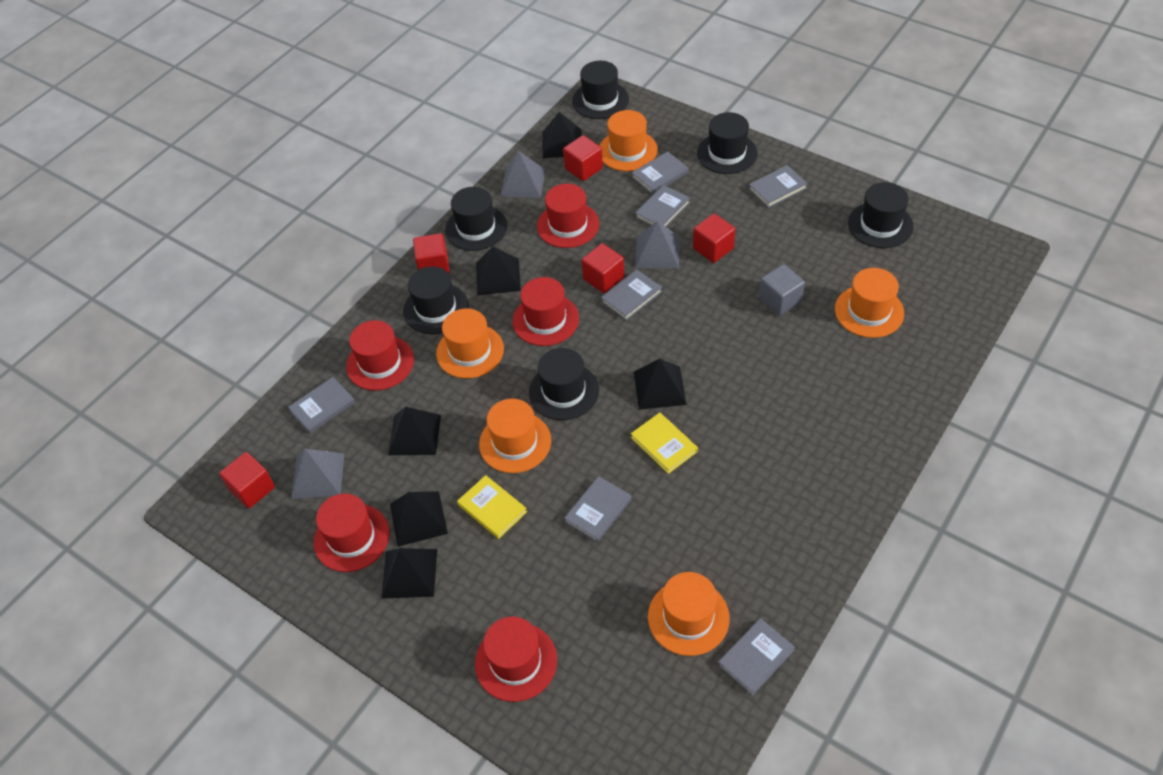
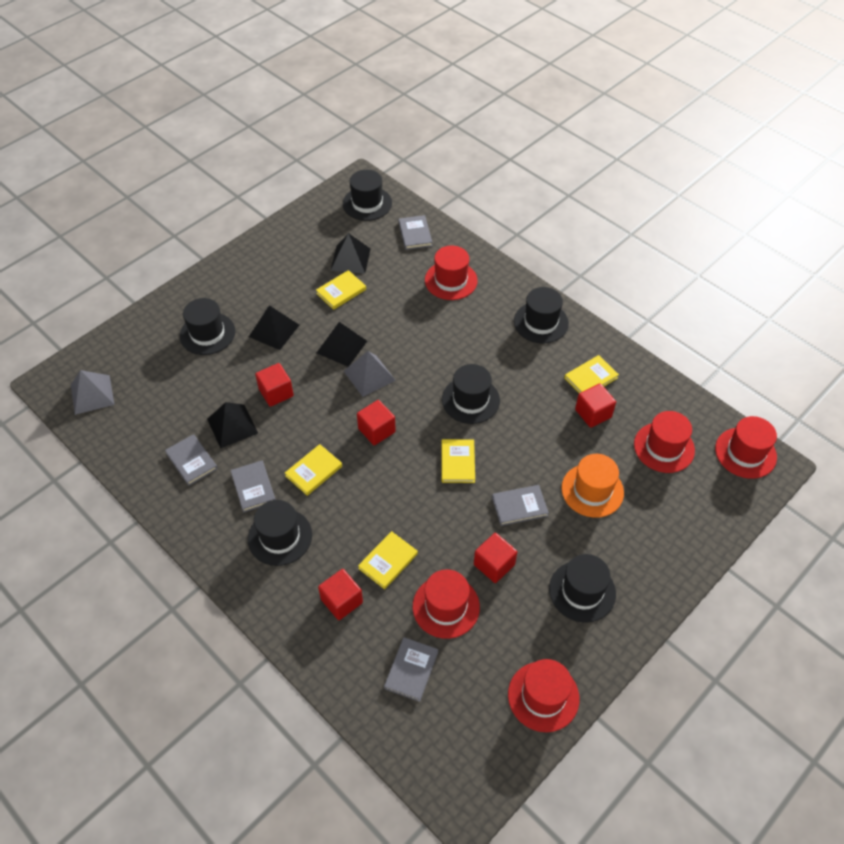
black pyramid: [381,548,437,599] [388,407,441,455] [390,491,448,547] [476,246,521,295] [543,112,582,158] [634,358,687,410] = 6 -> [207,402,258,449] [249,305,299,350] [317,322,367,367] [331,233,370,274] = 4
grey book: [288,377,355,433] [564,476,632,542] [601,270,662,320] [632,151,689,194] [635,185,690,227] [718,618,795,695] [748,165,808,208] = 7 -> [165,434,218,486] [230,461,276,512] [384,637,438,702] [398,215,432,250] [492,485,549,526] = 5
grey cube: [759,264,805,316] = 1 -> none = 0
grey pyramid: [291,449,344,499] [500,152,546,198] [635,221,680,268] = 3 -> [71,370,115,415] [344,351,396,397] = 2
orange hat: [436,308,504,379] [479,399,551,473] [600,110,658,171] [648,572,730,656] [835,268,904,338] = 5 -> [561,454,624,518] = 1
yellow book: [457,475,527,539] [631,412,698,474] = 2 -> [285,444,342,496] [316,270,366,310] [358,531,418,589] [441,439,475,483] [564,355,619,393] = 5

